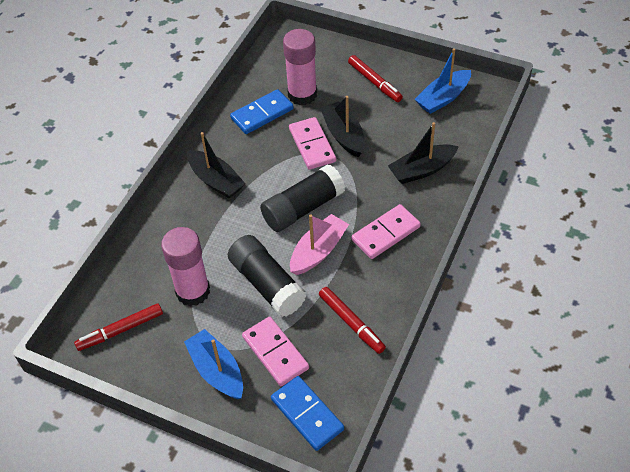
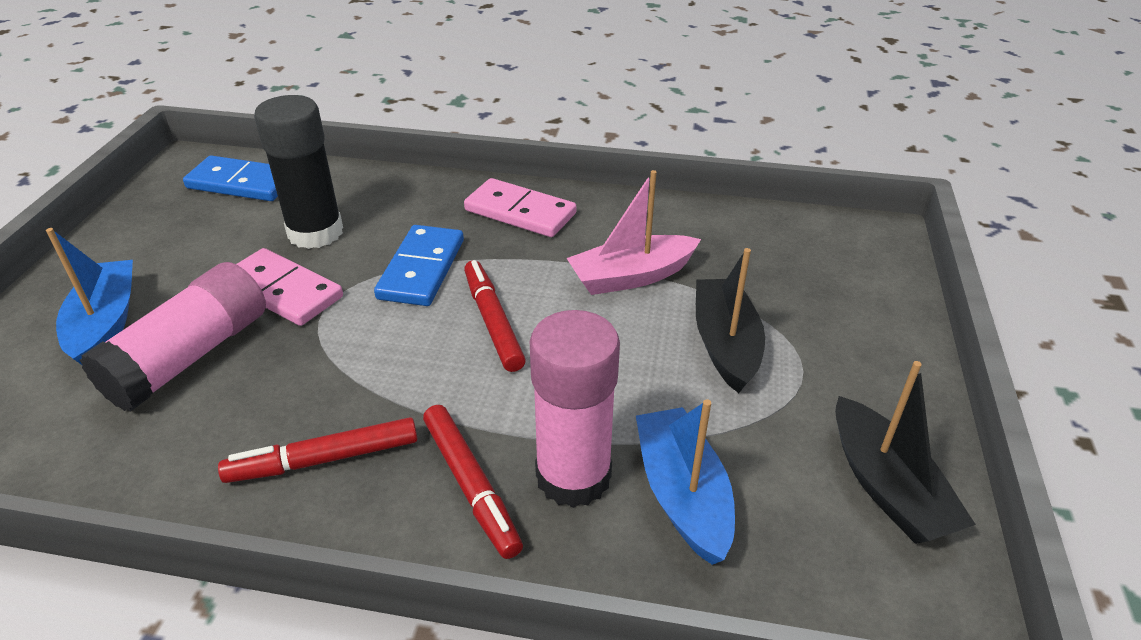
black boat: [187,132,246,198] [320,96,365,157] [388,122,459,184] = 3 -> [696,248,765,393] [835,361,976,544] = 2
black glue stick: [228,235,307,317] [260,164,345,232] = 2 -> [254,95,343,249] = 1
pink domino: [242,317,309,386] [289,117,336,170] [351,204,421,259] = 3 -> [236,248,343,326] [464,178,576,237] = 2

